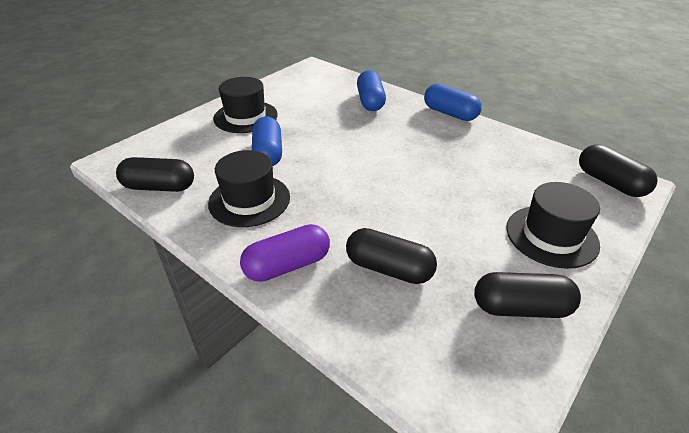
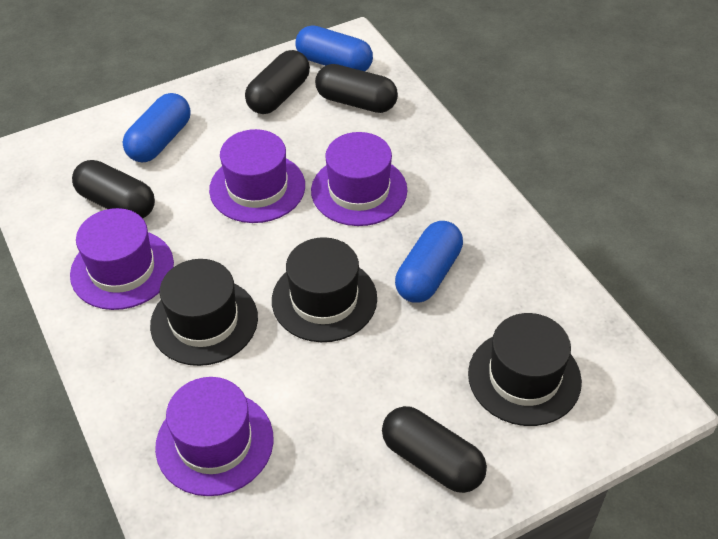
purple capsule: [240,224,330,282] = 1 -> none = 0
purple hat: none = 0 -> [70,208,174,310] [155,377,274,496] [209,129,305,223] [311,132,407,226] = 4

